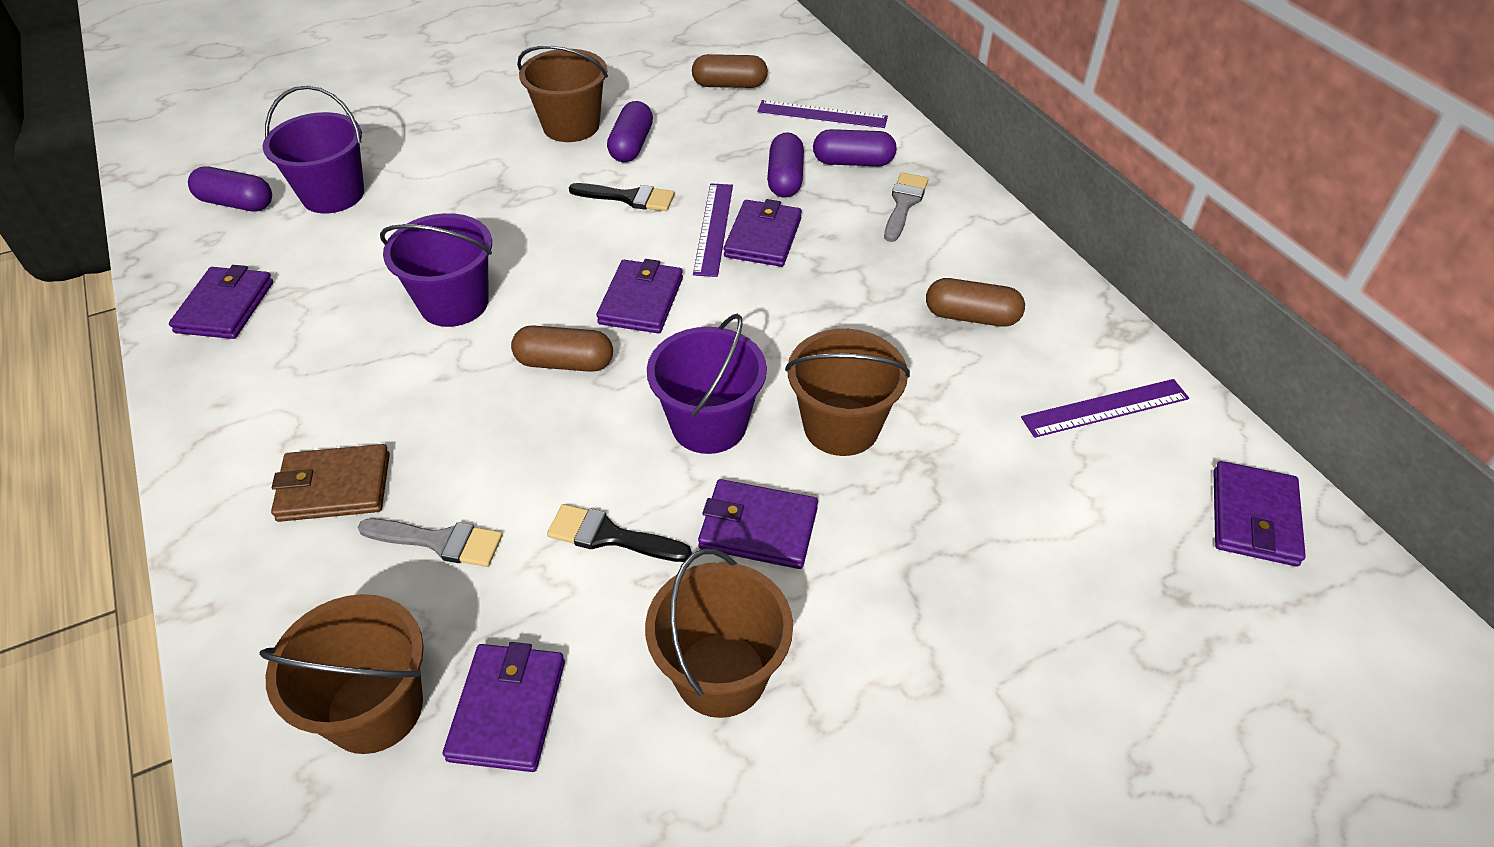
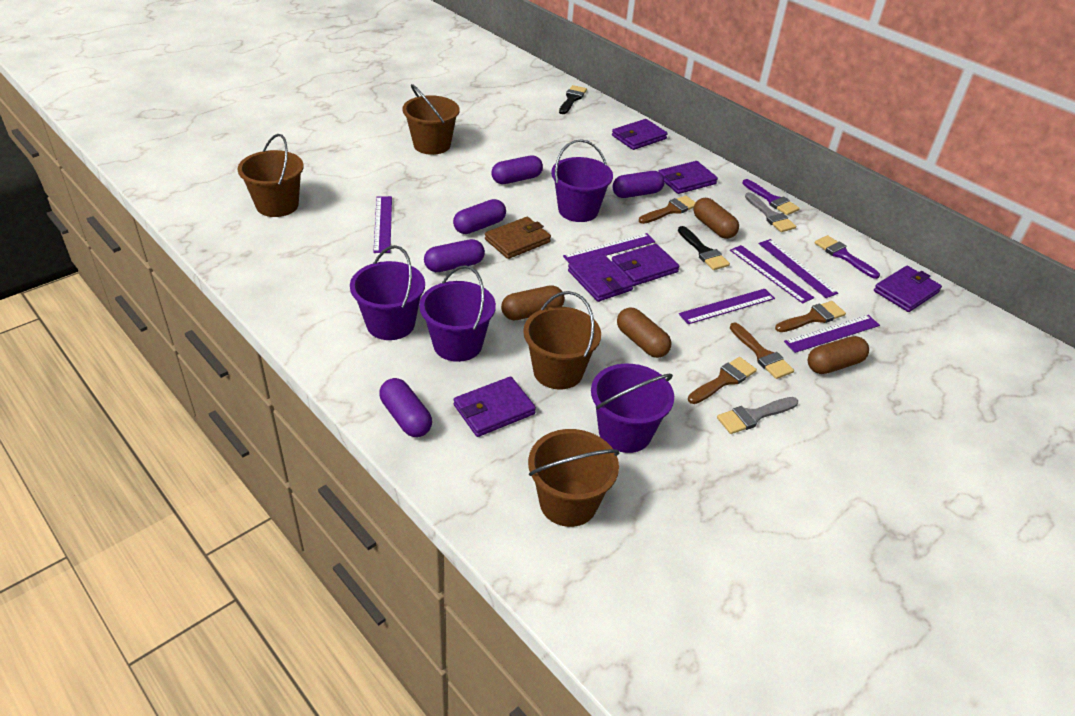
brown brush: none = 0 -> [639,195,696,224] [688,357,757,404] [730,322,794,379] [775,301,846,332] = 4
brown capsule: [511,325,613,372] [692,54,768,88] [926,278,1025,327] = 3 -> [501,285,565,320] [617,307,671,358] [693,198,739,239] [808,336,869,374] = 4
purple brush: none = 0 -> [742,179,800,215] [815,235,880,279] = 2
purple bucket: [263,85,364,213] [380,213,492,327] [647,314,767,454] = 3 -> [350,245,425,340] [419,265,496,362] [551,139,613,222] [591,364,674,453] = 4
purple capsule: [188,166,272,212] [607,101,653,162] [767,132,804,198] [813,129,897,166] = 4 -> [379,378,432,437] [424,239,485,272] [453,199,506,234] [491,156,543,184] [612,171,664,198] = 5
purple ruler: [693,183,733,277] [757,100,888,128] [1021,379,1189,438] = 3 -> [373,196,392,253] [563,233,655,264] [679,289,775,324] [730,245,814,304] [758,239,838,298] [784,315,880,353] = 6

